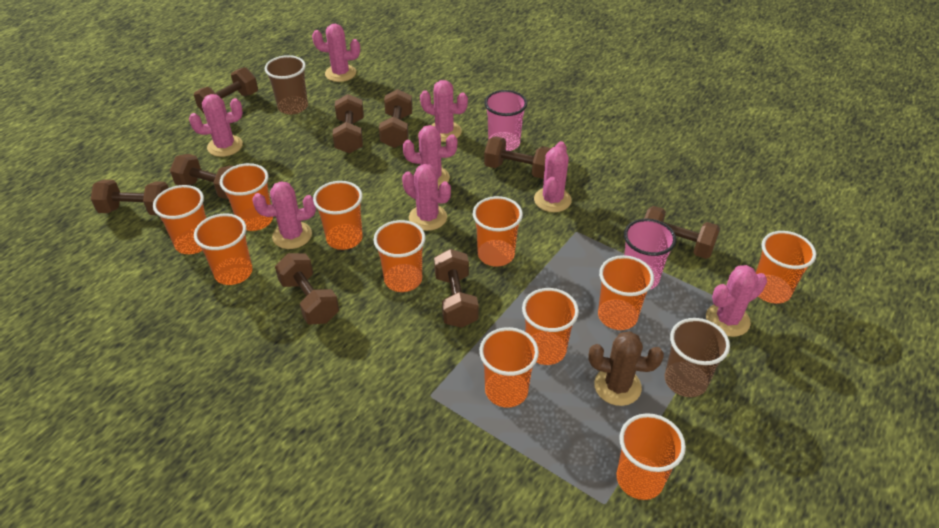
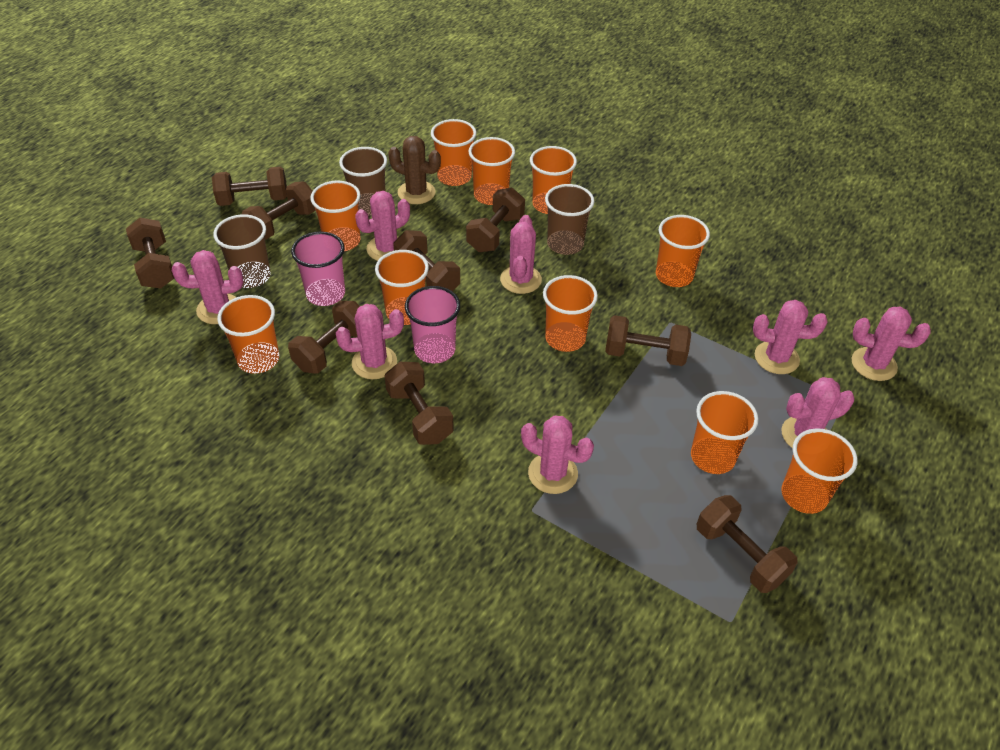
brown cup: [265,55,308,115] [665,318,730,397] = 2 -> [213,214,271,288] [339,147,387,216] [545,184,594,255] = 3
orange cup: [153,185,206,254] [194,214,252,285] [220,163,273,231] [313,181,363,250] [374,220,426,292] [473,196,523,267] [479,327,539,408] [522,288,579,365] [598,255,654,330] [617,413,686,500] [756,231,816,304] = 11 -> [217,295,279,374] [310,181,361,251] [375,250,429,325] [431,119,477,186] [468,137,515,205] [530,146,577,214] [543,275,598,352] [656,215,710,287] [691,391,758,474] [781,428,858,514] = 10

